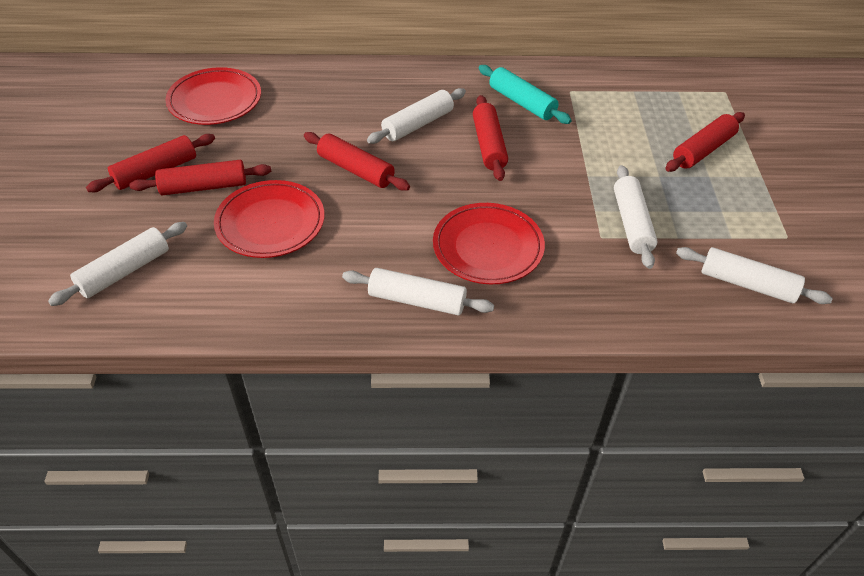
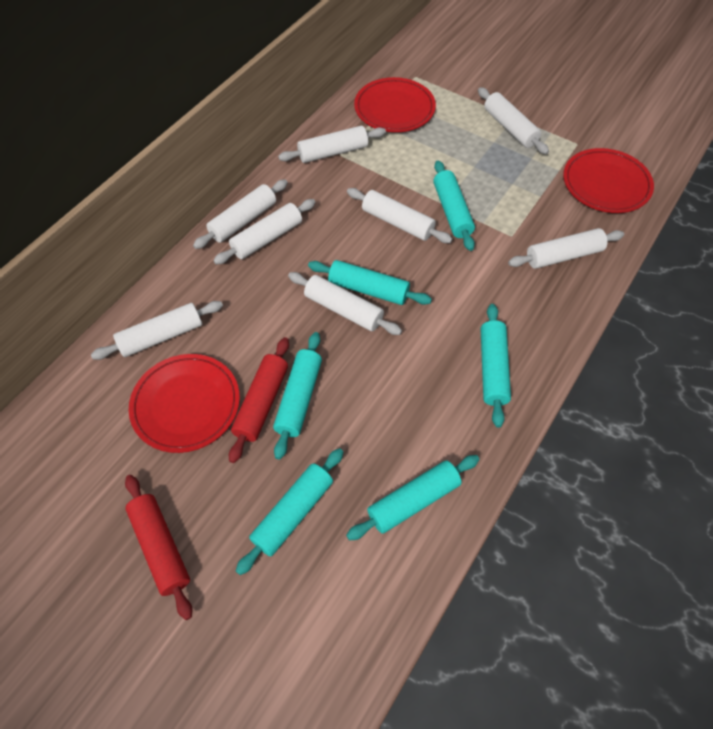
red rolling pin: [86,134,215,192] [129,160,271,195] [304,132,410,191] [473,95,508,181] [665,112,745,172] = 5 -> [125,475,192,620] [229,337,289,463] = 2
turquoise rolling pin: [479,65,572,124] = 1 -> [236,448,343,575] [273,332,322,460] [308,260,432,305] [346,455,479,541] [433,161,475,251] [481,304,511,428] = 6
white rolling pin: [48,222,187,306] [342,268,494,315] [367,88,466,144] [614,165,658,269] [676,247,833,304] = 5 -> [91,301,223,360] [193,179,288,249] [213,199,316,265] [278,126,386,163] [288,272,402,335] [347,188,452,243] [478,87,549,154] [508,228,624,269] = 8

